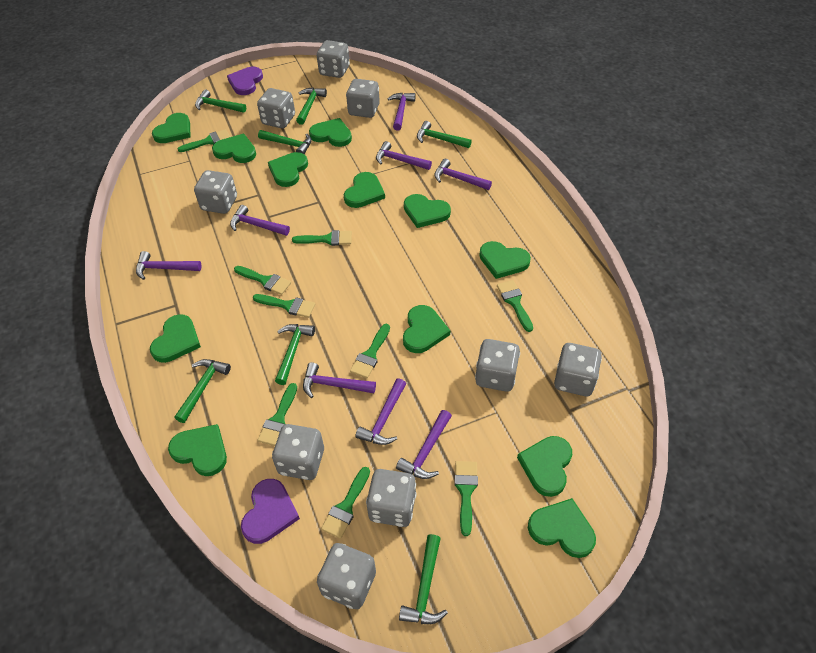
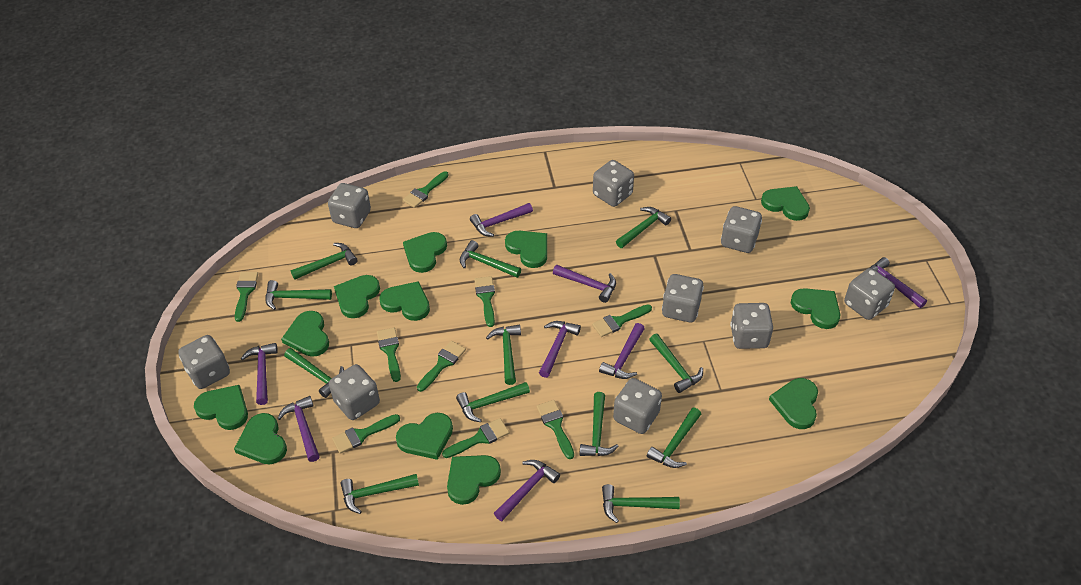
green hammer: [175,359,231,423] [195,90,246,113] [258,130,312,154] [275,324,315,385] [296,88,327,125] [399,534,448,624] [417,121,472,148] = 7 -> [265,280,332,310] [284,348,344,398] [291,243,358,280] [341,474,419,514] [456,382,530,422] [460,240,521,278] [486,325,521,385] [579,392,619,456] [602,484,680,523] [616,207,671,248] [647,408,701,468] [649,334,703,393] = 12
purple heart: [227,67,263,95] [241,479,300,544] = 2 -> none = 0

